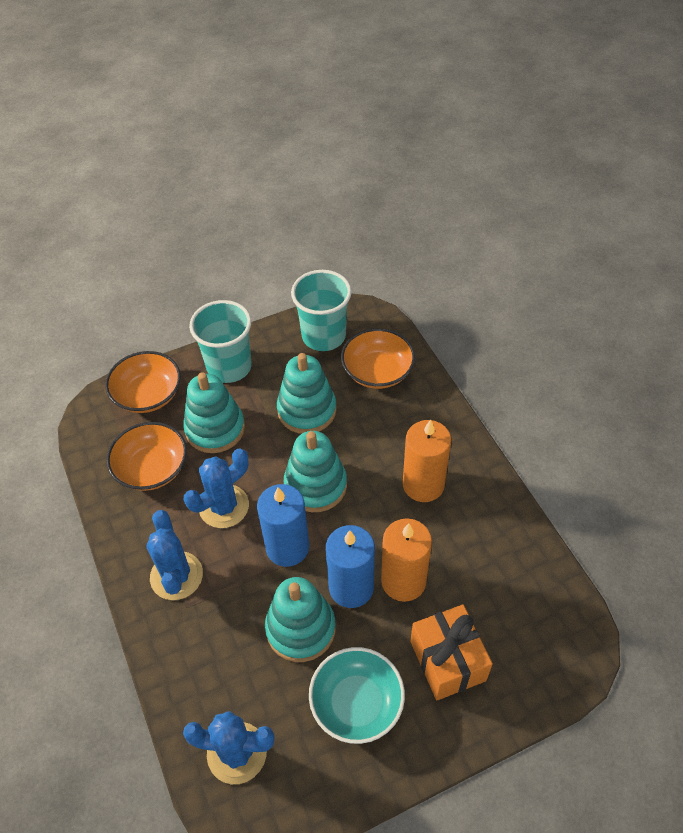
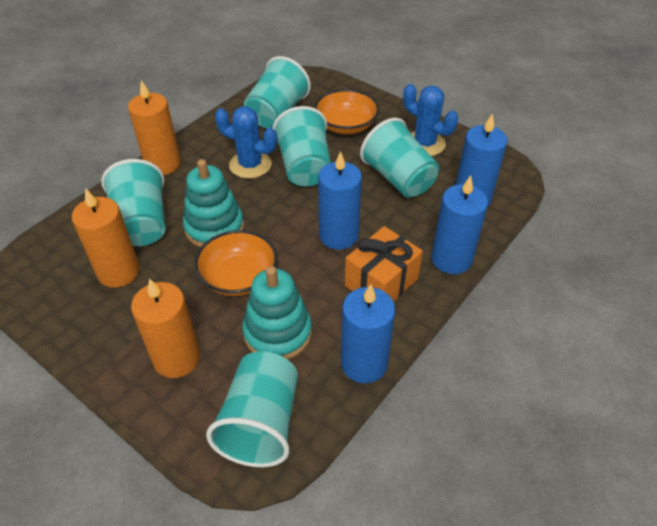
blue cactus: [147,510,203,600] [183,711,275,784] [184,448,249,528] = 3 -> [215,106,277,179] [403,84,458,156] = 2
blue candle: [257,484,309,567] [326,525,375,608] = 2 -> [318,151,362,250] [341,284,395,383] [431,175,488,274] [456,113,507,206] = 4
orange bowl: [105,351,181,413] [106,422,187,491] [341,328,415,389] = 3 -> [194,230,277,296] [314,89,379,134] = 2
orange candle: [381,518,432,602] [403,420,451,502] = 2 -> [72,188,140,288] [128,80,181,175] [131,278,200,378] = 3
turquoise bowl: [309,647,405,744] = 1 -> none = 0
turquoise cup: [189,300,252,383] [291,270,352,351] = 2 -> [101,159,165,246] [206,352,298,467] [244,56,311,128] [273,106,331,187] [360,118,439,198] = 5
turquoise stacking toy: [183,372,245,453] [265,577,336,662] [277,353,337,434] [284,431,347,512] = 4 -> [183,159,244,247] [242,266,312,360] = 2

